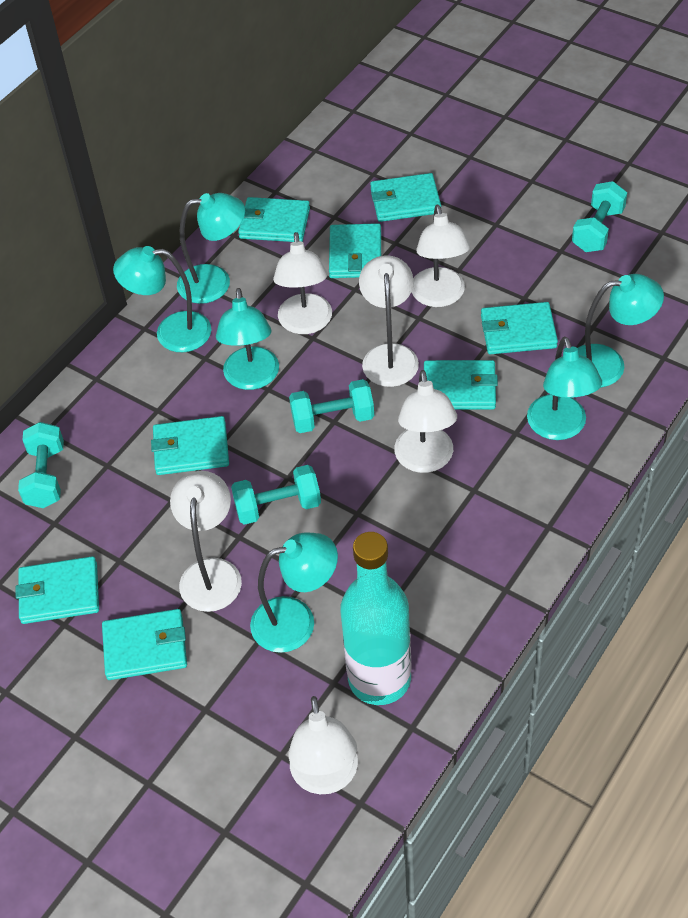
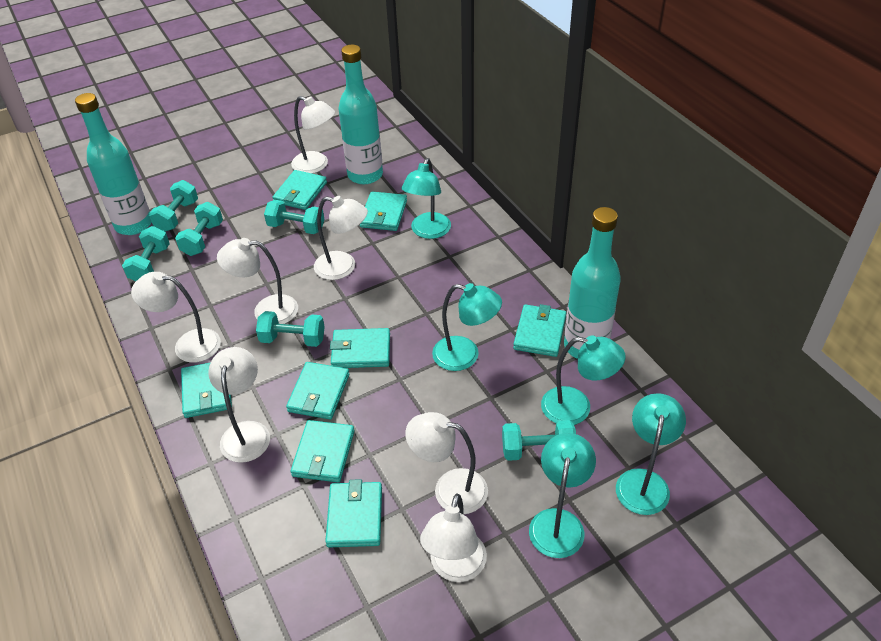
turquoise bottle: [340,532,411,705] = 1 -> [75,93,151,235] [339,45,383,184] [564,207,621,359] = 3
turquoise dumbbell: [18,422,64,508] [231,465,321,525] [289,379,374,433] [572,181,627,252] = 4 -> [122,226,170,281] [149,180,198,232] [175,202,223,256] [256,311,325,347] [264,200,325,234] [502,420,576,461] = 6
turquoise lamp: [113,246,212,352] [177,193,245,304] [216,288,279,390] [250,532,338,653] [527,337,602,440] [578,274,664,387] = 6 -> [402,158,451,239] [432,283,502,371] [529,433,596,558] [541,335,626,425] [616,393,686,515] = 5
white lamp: [170,471,242,612] [273,232,332,334] [288,696,358,794] [359,255,419,387] [394,370,457,473] [412,205,470,307] = 6 -> [131,272,221,363] [208,347,270,463] [217,238,298,324] [291,96,335,174] [314,196,368,280] [405,412,488,514] [420,493,487,582] = 7

